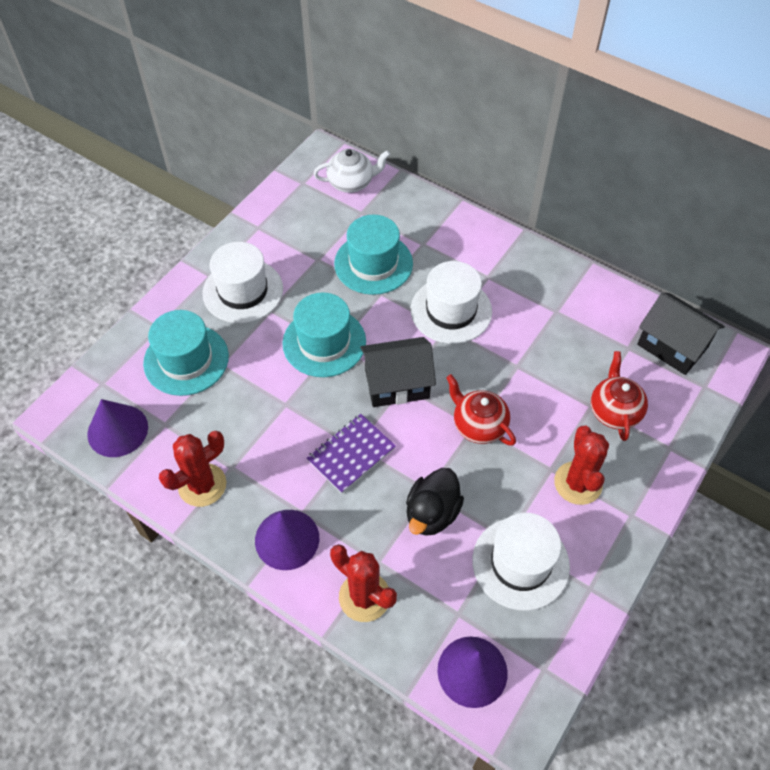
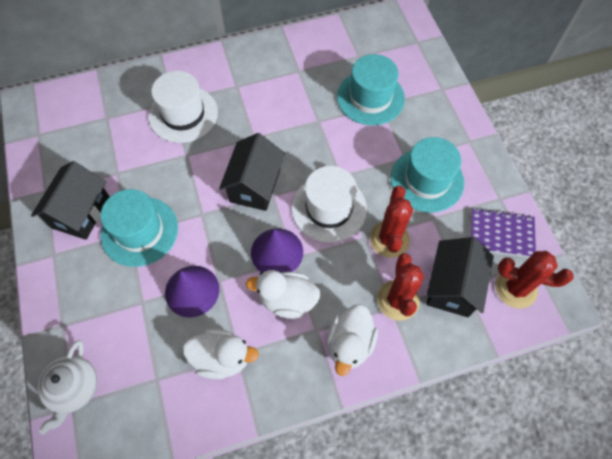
black duck: [406,468,464,536] = 1 -> none = 0
black house: [360,337,436,407] [637,292,725,375] = 2 -> [31,161,110,240] [219,133,285,211] [426,237,494,317] = 3
purple cone: [87,399,148,457] [255,510,319,570] [437,637,508,708] = 3 -> [165,266,219,318] [251,229,303,273] = 2
red teapot: [446,374,516,446] [591,351,648,441] = 2 -> none = 0
white duck: none = 0 -> [182,328,259,379] [246,270,321,319] [327,304,378,376] = 3
white hat: [202,242,283,323] [411,261,492,344] [472,513,570,611] = 3 -> [149,71,218,143] [292,166,367,242] = 2

